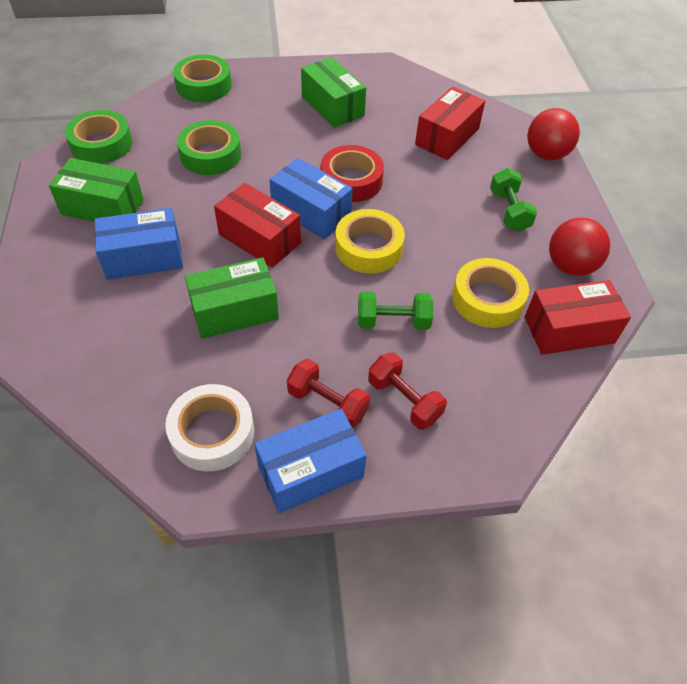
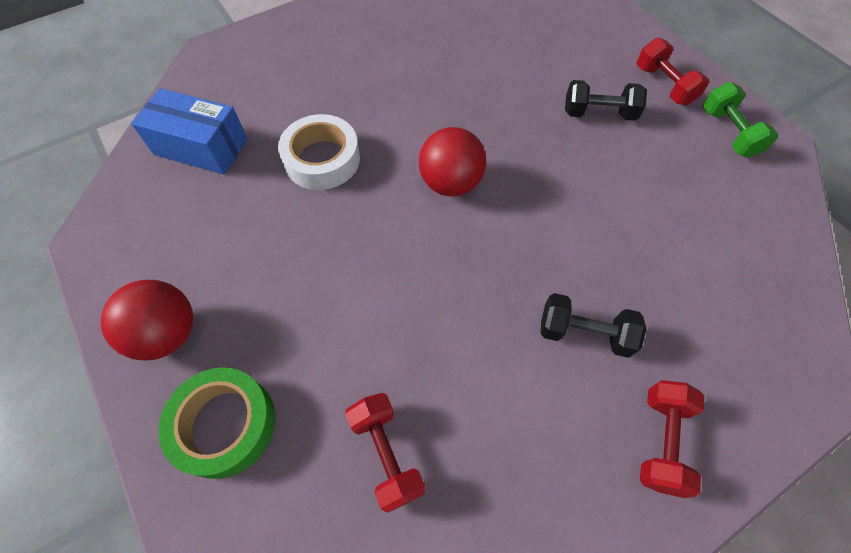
black dumbbell: none = 0 -> [541,293,647,358] [565,80,647,121] = 2
blue box: [95,208,183,280] [254,409,367,513] [269,158,353,239] = 3 -> [131,88,248,174] = 1
green box: [49,158,144,222] [185,257,279,339] [301,57,366,128] = 3 -> none = 0
green dumbbell: [358,292,433,330] [490,168,537,232] = 2 -> [703,82,778,158] = 1
green tape: [65,110,132,164] [173,55,232,102] [177,120,241,175] = 3 -> [158,367,275,479] = 1
red box: [214,183,301,268] [415,86,485,160] [525,280,631,355] = 3 -> none = 0
red dumbbell: [287,359,370,428] [368,353,447,429] = 2 -> [345,393,425,513] [636,37,709,105] [640,380,704,498] = 3
red tape: [321,145,384,202] = 1 -> none = 0
yellow tape: [335,209,405,273] [452,258,529,328] = 2 -> none = 0

